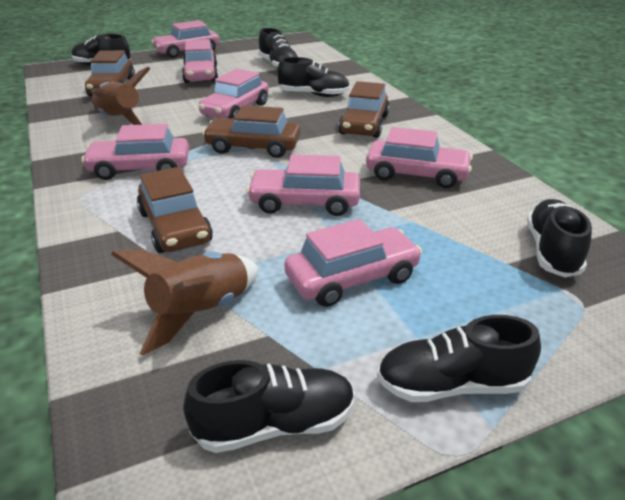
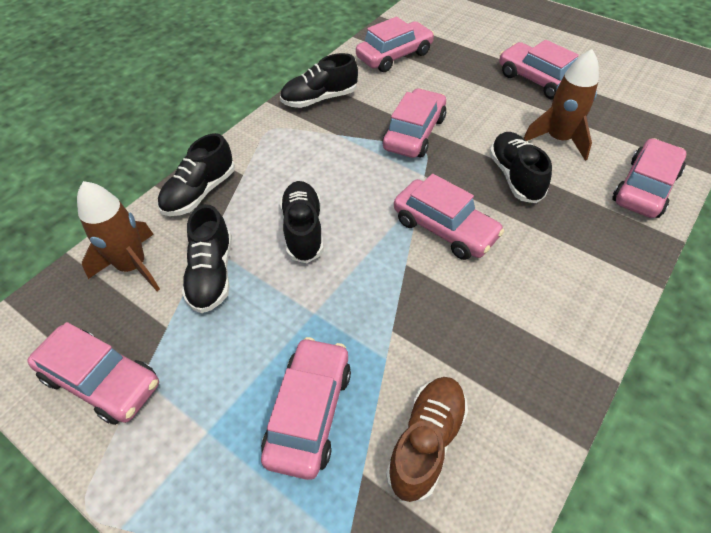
black shoe: [72,34,131,66] [183,360,355,453] [258,28,298,68] [277,57,350,97] [377,315,541,402] [527,199,592,278] = 6 -> [158,133,235,216] [182,204,232,313] [280,53,358,108] [280,181,324,264] [489,132,552,203] = 5
brown car: [85,50,135,96] [137,167,213,253] [202,105,300,158] [338,81,390,138] = 4 -> none = 0
brown shoe: none = 0 -> [386,377,468,502] = 1

